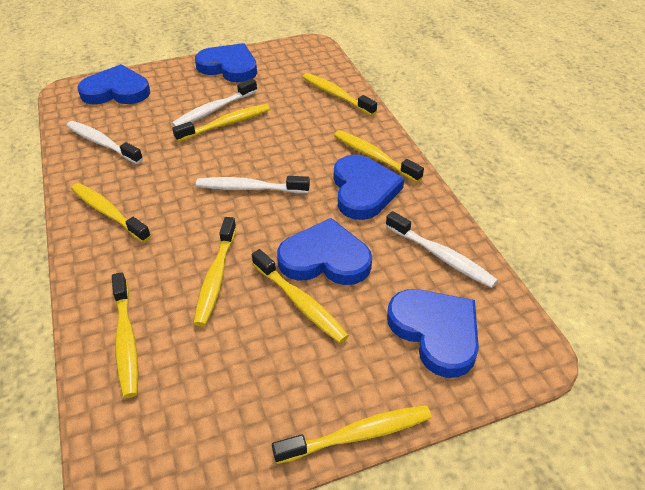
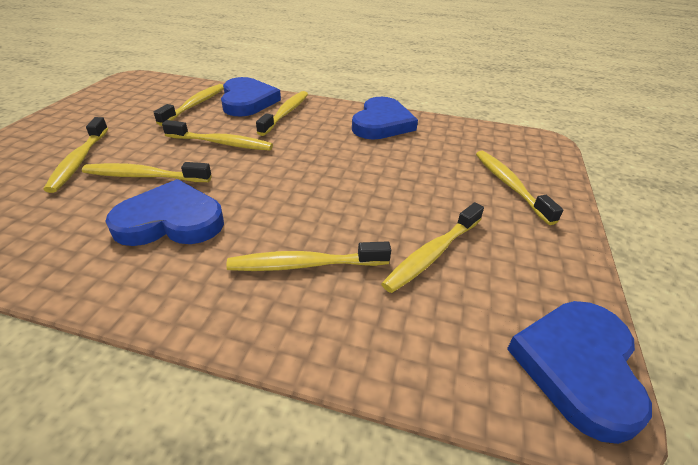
blue heart: [77,64,150,104] [195,43,257,83] [277,218,372,285] [334,154,404,220] [387,289,479,378] = 5 -> [105,179,224,246] [221,77,281,117] [352,97,418,140] [507,301,652,444] = 4
white toothbrush: [66,121,143,164] [172,78,257,127] [196,176,310,193] [386,211,498,288] = 4 -> none = 0

